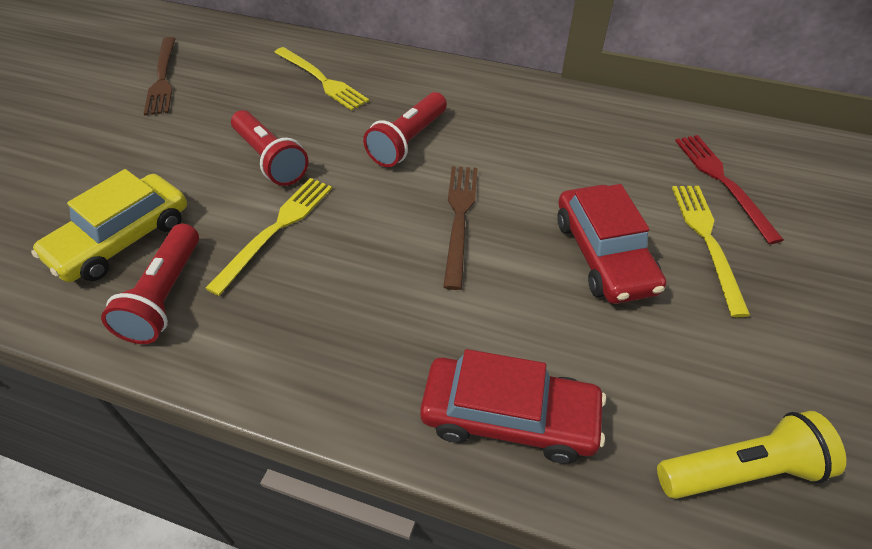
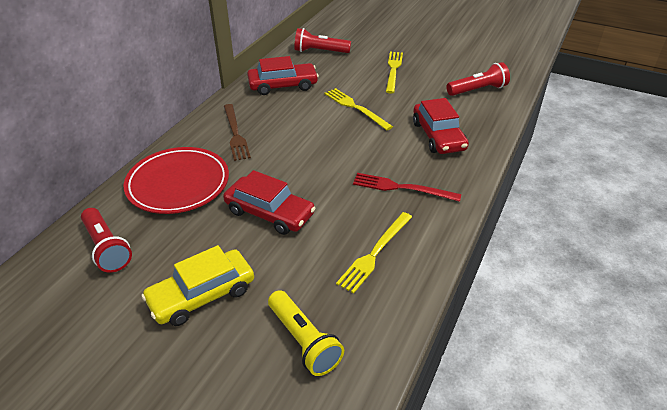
brown fork: [143,37,176,115] [443,166,478,290] = 2 -> [224,104,251,161] = 1
red car: [420,349,606,464] [557,184,666,304] = 2 -> [223,170,316,235] [247,56,319,95] [413,98,469,154] = 3
red plate: none = 0 -> [124,147,229,214] = 1

